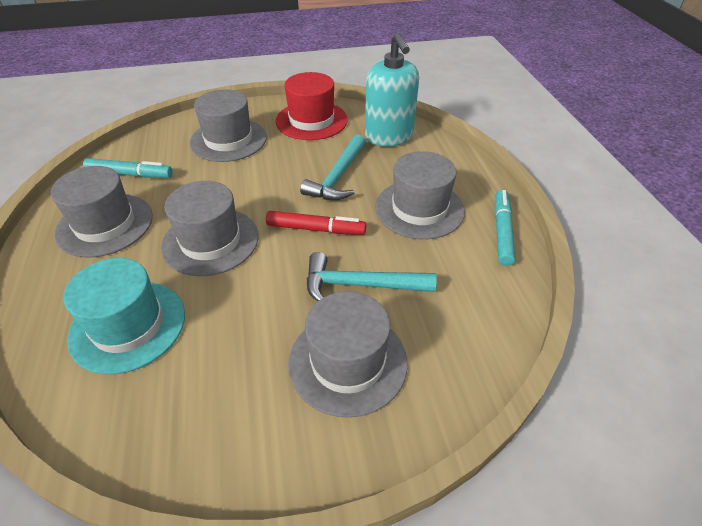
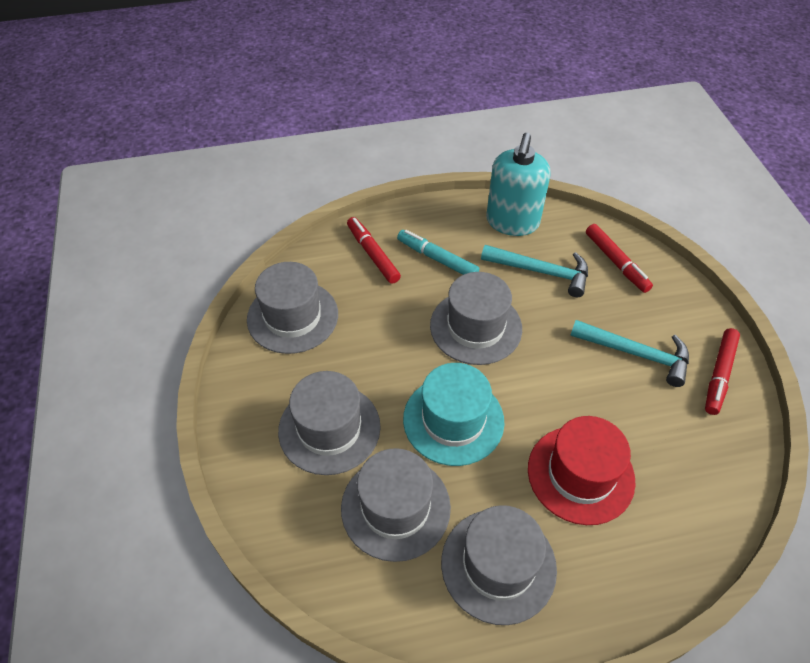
red marker: [266,211,366,235] = 1 -> [347,217,401,284] [586,224,653,293] [705,328,740,415] = 3
turquoise marker: [83,158,173,178] [495,190,515,266] = 2 -> [397,230,479,275] = 1

